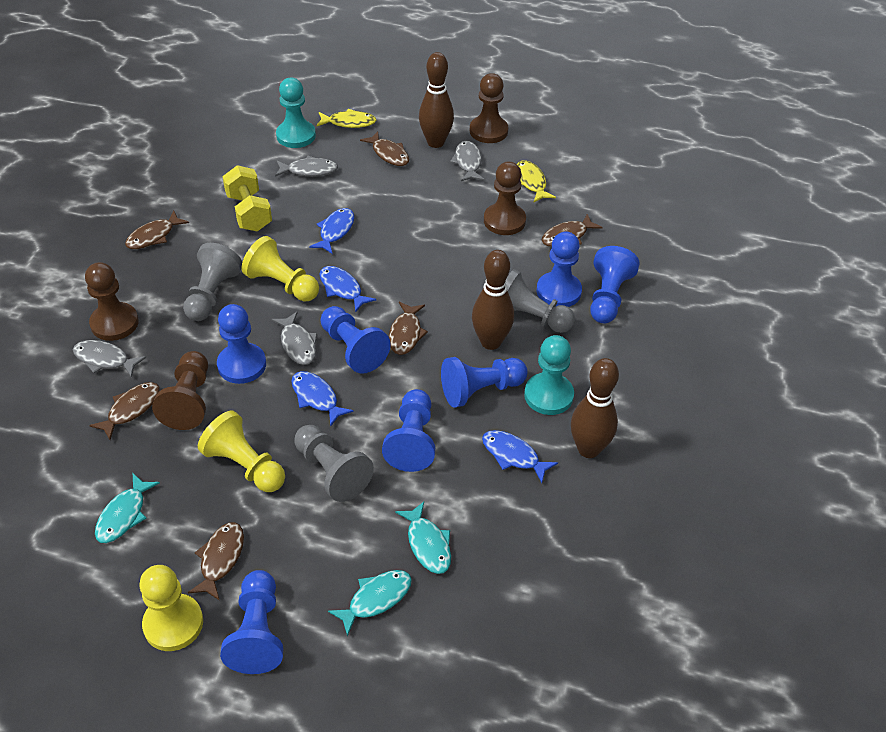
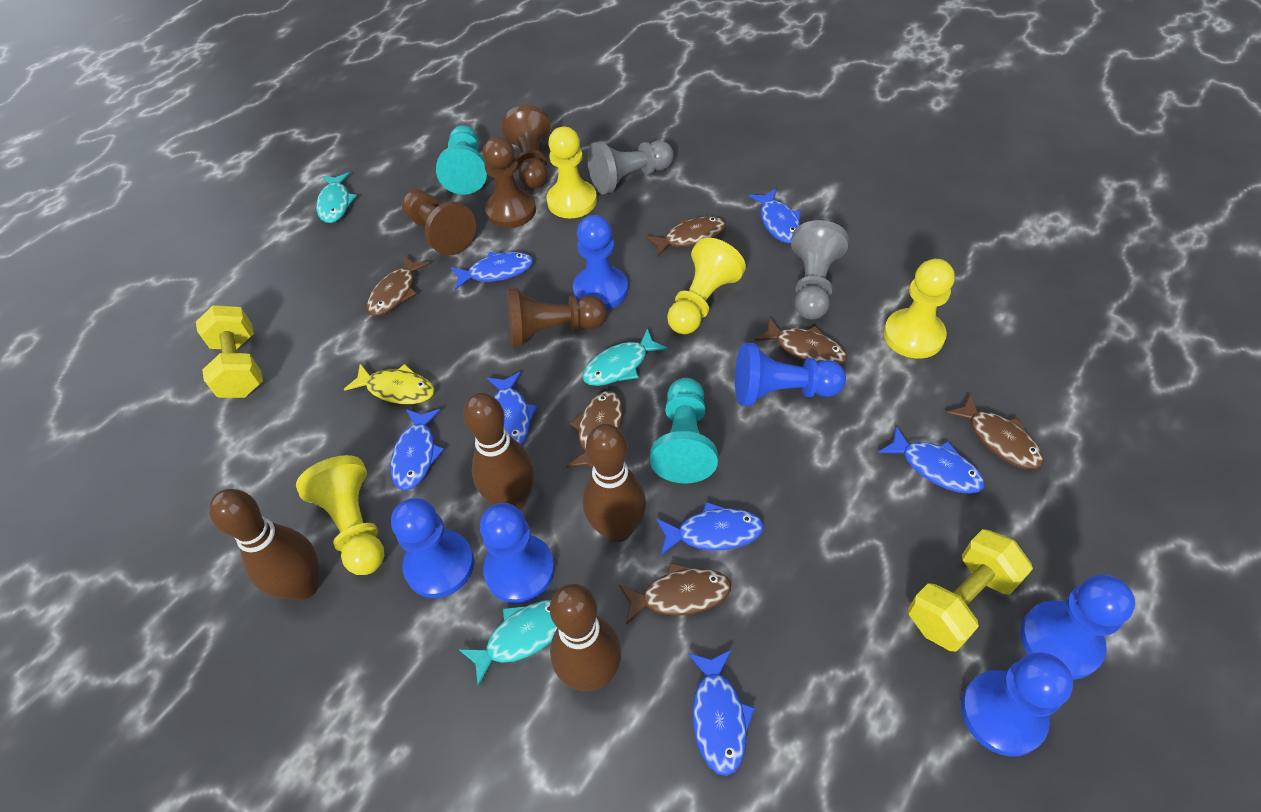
blue fish: [291,371,354,427] [309,208,354,254] [319,266,376,313] [482,430,558,483] = 4 -> [390,409,444,490] [451,252,533,290] [487,372,538,445] [656,502,764,555] [688,649,755,776] [749,189,801,243] [878,426,985,494] = 7
blue pawn: [217,304,266,384] [220,570,283,674] [321,306,391,374] [382,389,435,472] [441,357,528,408] [536,232,582,307] [590,246,640,323] = 7 -> [391,498,474,598] [480,503,555,604] [573,215,628,310] [735,343,846,406] [961,652,1073,756] [1020,575,1135,680] = 6
brown bowling pin: [419,52,454,148] [472,250,514,350] [571,358,619,458] = 3 -> [209,489,319,600] [463,393,534,510] [550,584,621,691] [583,424,646,542] = 4
grey fish: [73,340,146,377] [272,312,318,365] [275,156,338,177] [450,141,484,181] = 4 -> none = 0
grey pawn: [183,243,242,321] [294,425,374,502] [506,269,575,333] = 3 -> [587,140,674,194] [791,220,849,319] = 2
yellow dumbbell: [222,165,272,231] = 1 -> [196,305,263,398] [908,529,1033,652] = 2
yellow fish: [316,109,376,128] [517,160,556,202] = 2 -> [344,364,434,404] = 1
yellow pawn: [140,565,203,651] [198,410,285,492] [242,236,319,302] = 3 -> [296,455,385,575] [547,127,597,218] [667,238,746,334] [884,259,955,359] = 4

